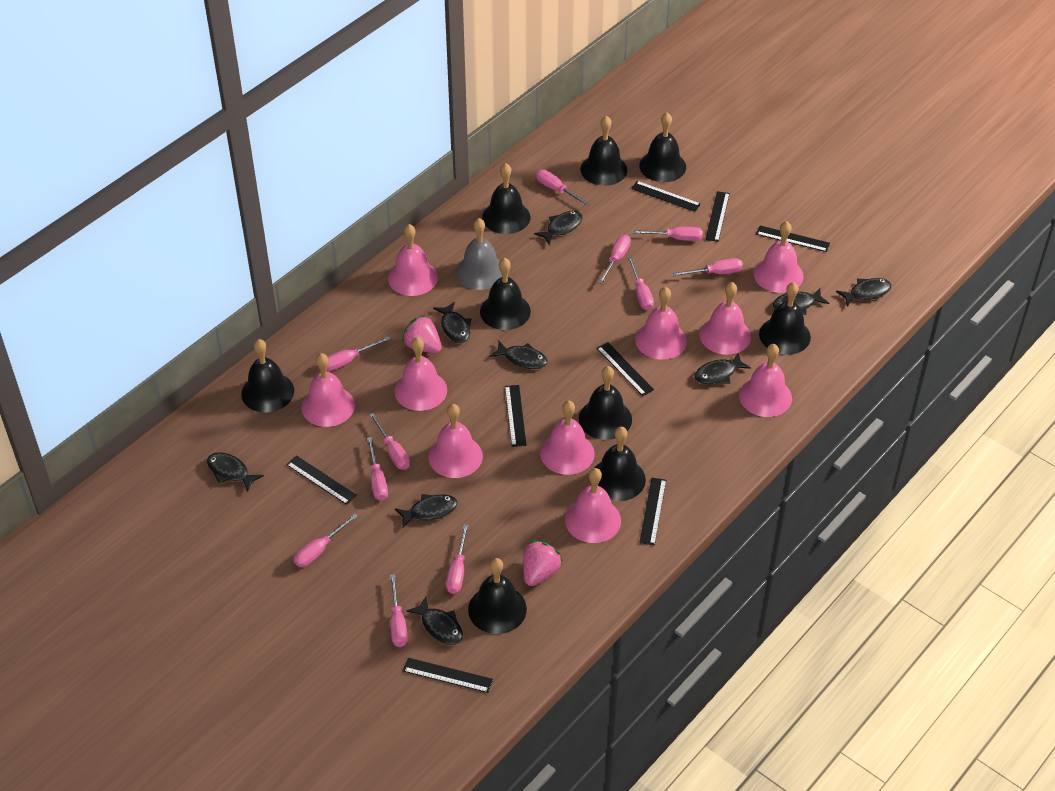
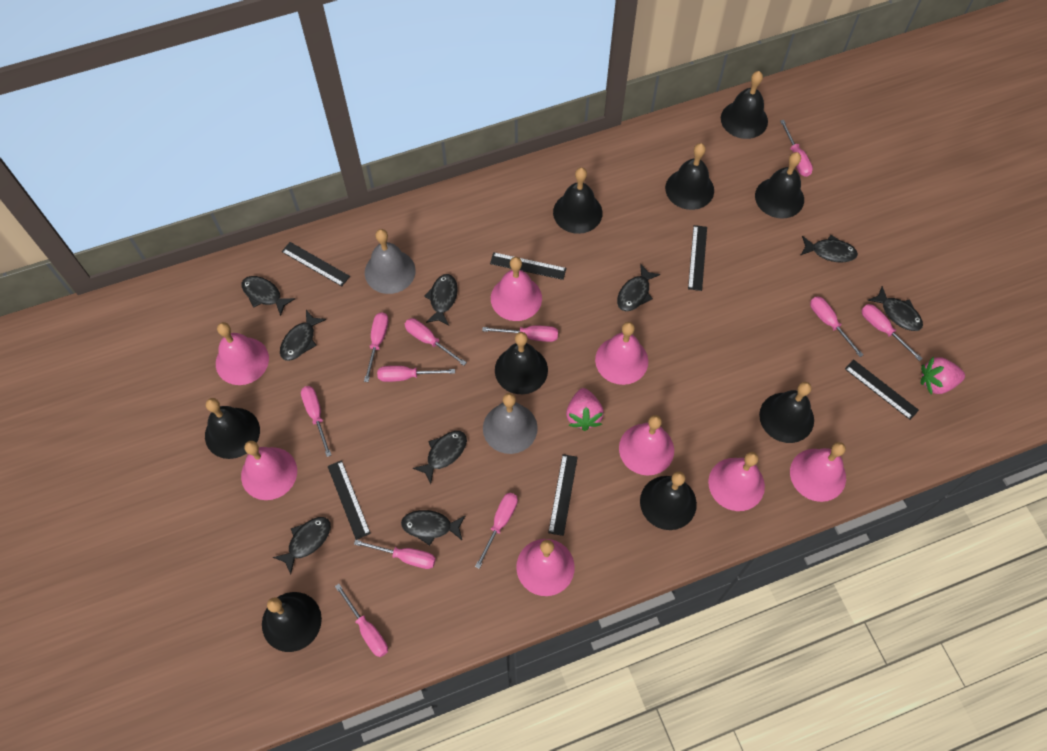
black ruler: [286,455,357,505] [403,658,493,693] [505,385,526,447] [597,342,654,396] [631,181,701,212] [639,478,666,545] [705,191,730,242] [756,226,830,252] = 8 -> [282,242,350,286] [328,460,371,540] [490,252,567,280] [548,454,578,536] [688,225,707,291] [845,359,919,420] = 6
grey bell: [456,218,502,290] = 1 -> [365,229,416,294] [483,393,538,454] = 2
pink bell: [302,353,355,427] [388,224,438,296] [395,337,447,411] [428,404,483,478] [540,401,595,475] [565,468,621,543] [635,287,687,360] [700,282,751,355] [739,344,792,417] [754,221,804,293] = 10 -> [216,322,269,385] [241,441,297,500] [491,257,542,321] [516,539,575,596] [595,322,648,385] [619,415,674,476] [708,452,765,511] [790,442,846,502] = 8

